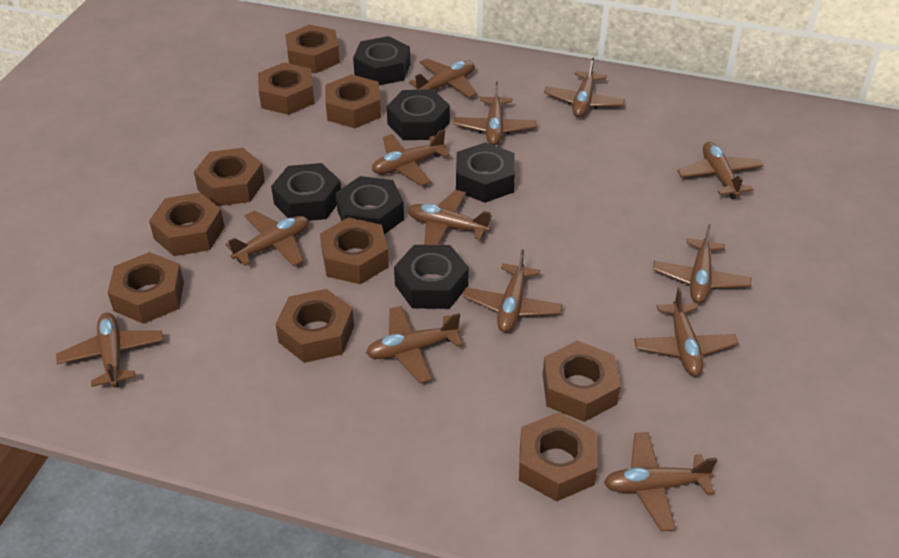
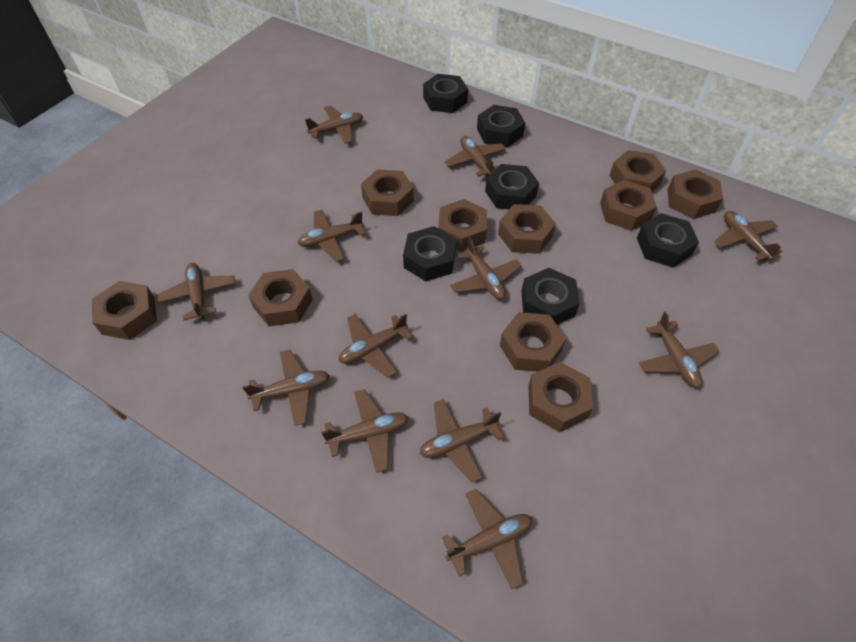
brown plane: [56,313,163,388] [225,211,308,266] [366,306,463,383] [372,129,450,186] [408,190,492,245] [409,59,477,98] [453,81,536,146] [463,249,563,332] [544,57,625,117] [604,432,717,532] [634,287,739,376] [653,224,751,304] [677,142,764,199] = 13 -> [156,263,236,320] [243,350,330,426] [298,210,365,262] [305,106,363,144] [321,389,409,473] [338,314,413,378] [420,399,504,482] [442,489,532,589] [445,136,506,177] [450,237,522,300] [639,312,719,388] [714,211,782,261] = 12

